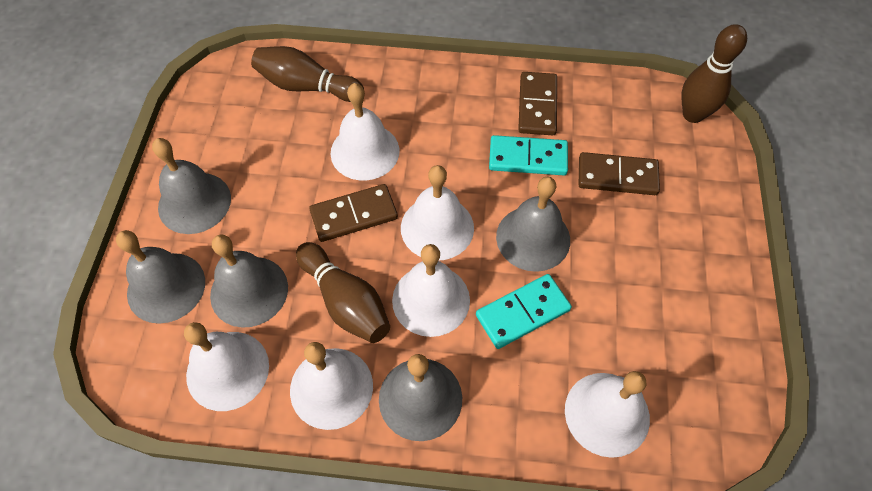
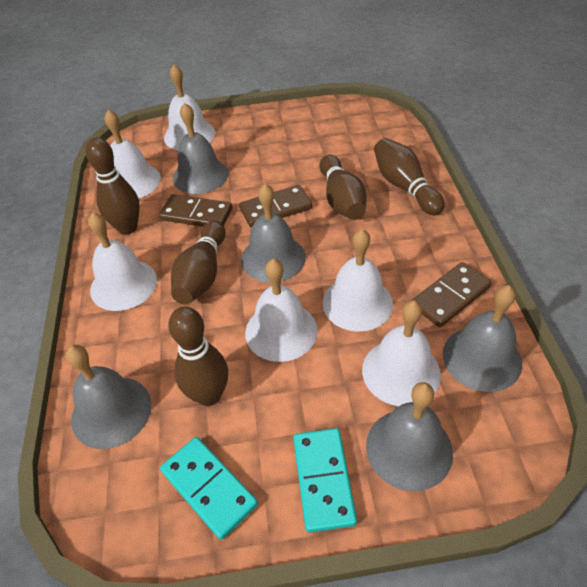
brown bowling pin: [251,46,364,102] [296,242,390,343] [681,24,747,123] = 3 -> [86,138,140,235] [168,307,228,406] [171,221,226,304] [320,155,367,220] [374,138,445,215] = 5

